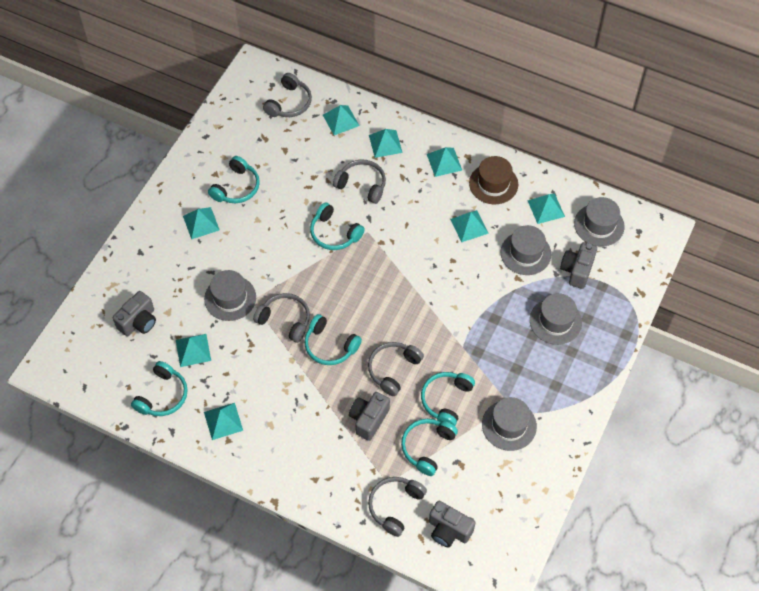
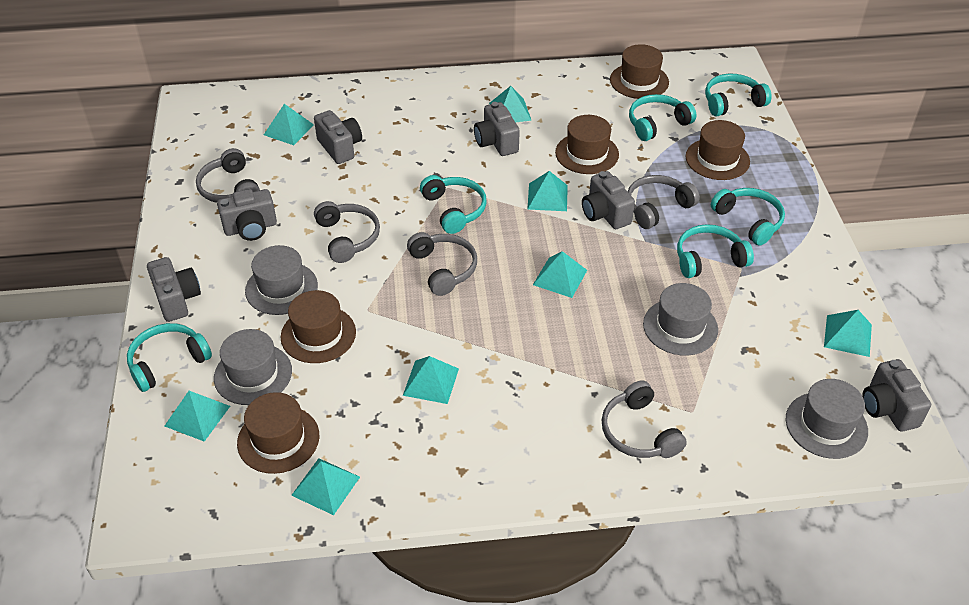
brown hat: [469,156,518,204] = 1 -> [237,392,319,474] [281,290,356,363] [555,115,619,174] [610,44,669,99] [686,120,750,180] = 5
grey camera: [113,291,156,336] [349,392,390,441] [429,501,475,547] [560,242,597,289] = 4 -> [147,257,201,322] [217,189,277,241] [314,110,362,164] [474,102,520,156] [582,171,635,229] [862,359,931,432] = 6
grey hat: [204,270,256,321] [482,397,537,451] [501,225,552,275] [530,293,582,345] [574,197,625,247] = 5 -> [214,329,292,405] [245,245,318,315] [643,283,718,355] [786,379,868,459] = 4

